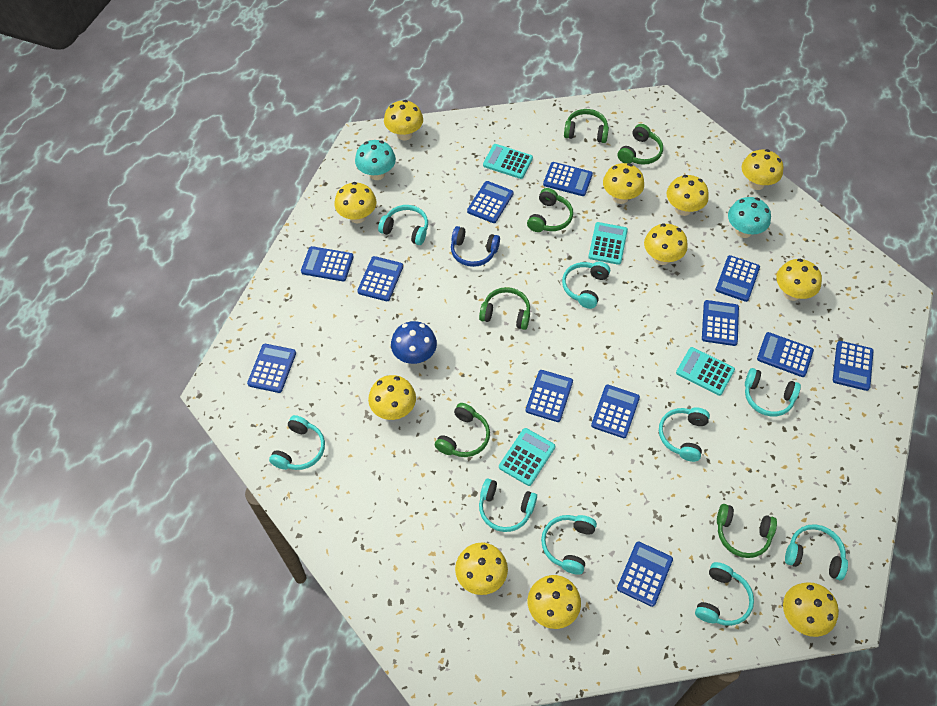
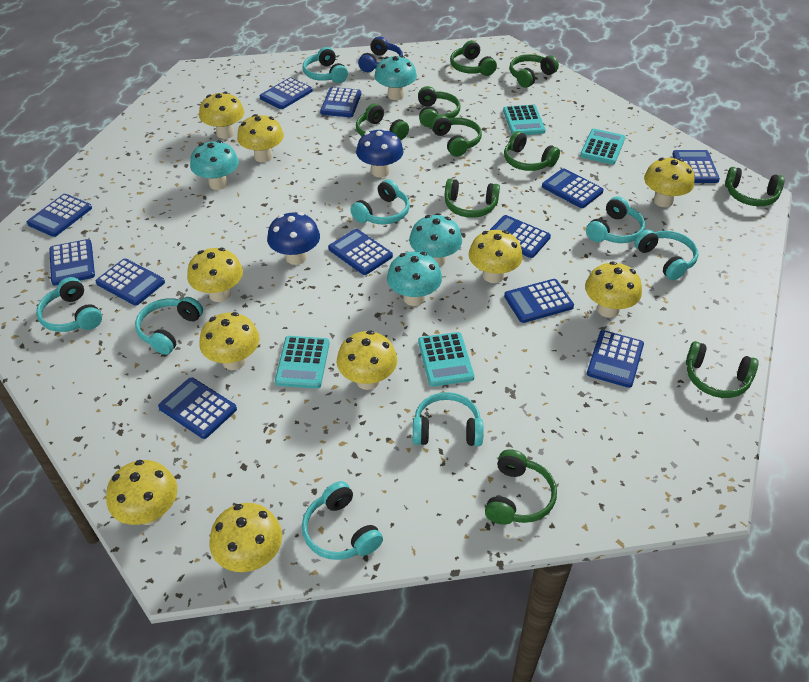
blue mushroom: [391,321,437,364] = 1 -> [267,212,320,265] [356,128,403,178] = 2
green headphones: [435,403,490,457] [479,287,530,330] [527,188,573,232] [564,109,609,143] [618,124,663,165] [717,504,777,558] = 6 -> [356,103,409,140] [418,86,461,127] [431,115,482,157] [445,179,500,218] [450,40,497,76] [485,449,557,525] [504,131,560,171] [509,54,559,88] [686,341,759,398] [725,167,785,206] = 10
turquoise headphones: [269,415,325,470] [378,205,428,245] [479,479,537,532] [541,515,597,575] [562,261,610,309] [659,407,710,462] [695,562,754,626] [745,368,801,416] [785,524,848,580] = 9 -> [36,277,102,332] [135,297,203,355] [302,481,383,560] [303,47,348,83] [350,179,410,224] [413,392,483,446] [586,196,645,243] [634,229,698,280] = 8
turquoise mushroom: [355,140,396,180] [728,197,771,238] = 2 -> [190,140,239,190] [375,55,417,100] [387,251,442,306] [409,215,462,267] = 4
yellow mushroom: [334,182,376,223] [368,375,416,420] [384,100,423,140] [455,543,508,595] [528,575,581,629] [603,163,644,204] [644,224,688,265] [666,175,709,216] [742,149,783,190] [776,259,822,301] [783,582,839,637] = 11 -> [106,460,177,525] [187,248,243,302] [199,92,244,139] [199,312,259,370] [210,503,282,572] [237,114,284,162] [337,331,397,390] [469,230,523,283] [585,261,642,318] [644,158,695,207] = 10

